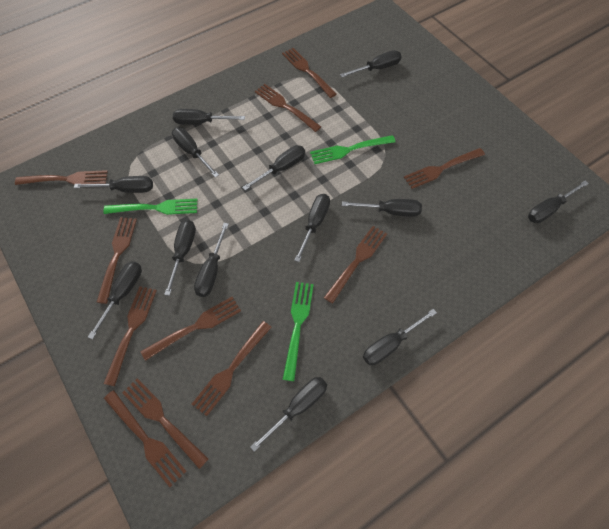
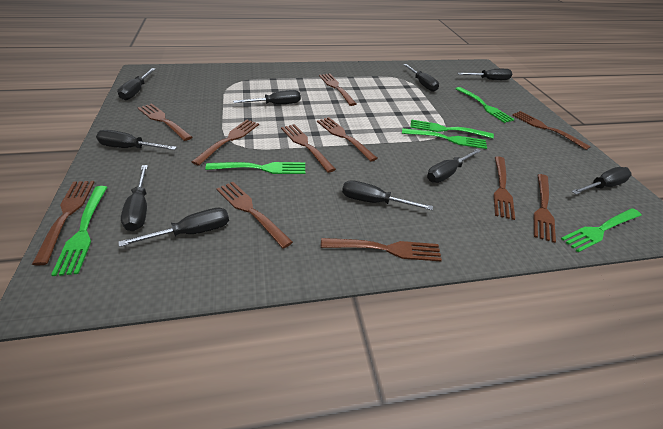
black screwdriver: [74,176,153,193] [88,261,142,339] [164,220,196,296] [172,127,219,178] [173,109,245,125] [194,223,229,297] [242,145,305,190] [250,377,327,452] [294,194,330,262] [340,50,402,77] [342,199,422,217] [363,309,437,365] [528,180,589,223] = 13 -> [96,130,177,150] [117,68,156,100] [118,208,229,247] [121,165,148,231] [233,90,301,104] [342,180,433,210] [403,64,439,92] [427,149,481,183] [458,69,512,80] [571,167,632,194] = 10
green fork: [103,199,198,215] [282,282,314,381] [310,135,396,164] = 3 -> [51,186,107,276] [205,162,305,174] [402,128,487,149] [410,119,494,139] [456,87,515,123] [561,208,642,253] = 6

